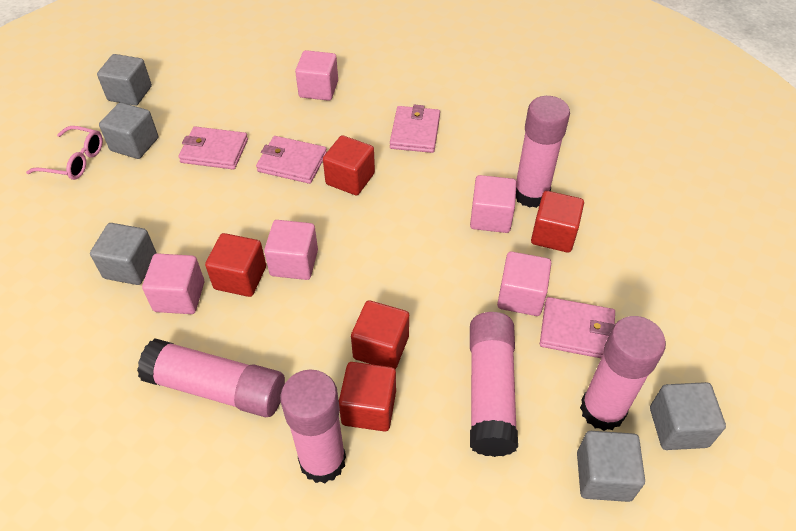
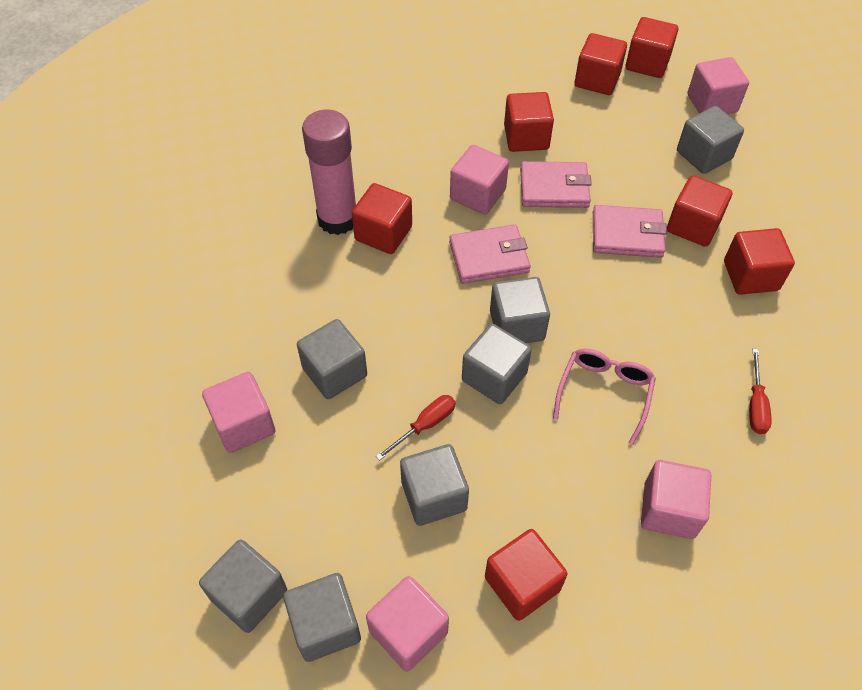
grey cube: [90,223,157,285] [97,54,152,106] [99,102,158,159] [577,431,645,502] [650,382,726,450] = 5 -> [199,540,287,633] [283,573,361,662] [297,319,367,399] [400,444,469,526] [462,324,532,404] [490,277,550,343] [677,106,744,174] = 7
pink glue stick: [137,339,285,417] [280,370,346,483] [470,312,518,457] [516,96,570,208] [580,316,666,431] = 5 -> [302,109,356,235] = 1
pink wallet: [178,126,248,170] [256,136,327,184] [390,105,440,153] [540,297,615,358] = 4 -> [449,224,531,284] [520,161,592,208] [593,205,667,258] = 3
red cube: [205,233,266,297] [323,135,375,195] [339,362,396,432] [351,300,409,369] [531,191,584,253] = 5 -> [352,183,412,254] [485,529,567,621] [504,92,554,152] [575,33,627,95] [625,17,678,78] [667,175,732,247] [724,228,795,295] = 7
red screwdriver: none = 0 -> [376,395,456,461] [749,349,772,434] = 2

